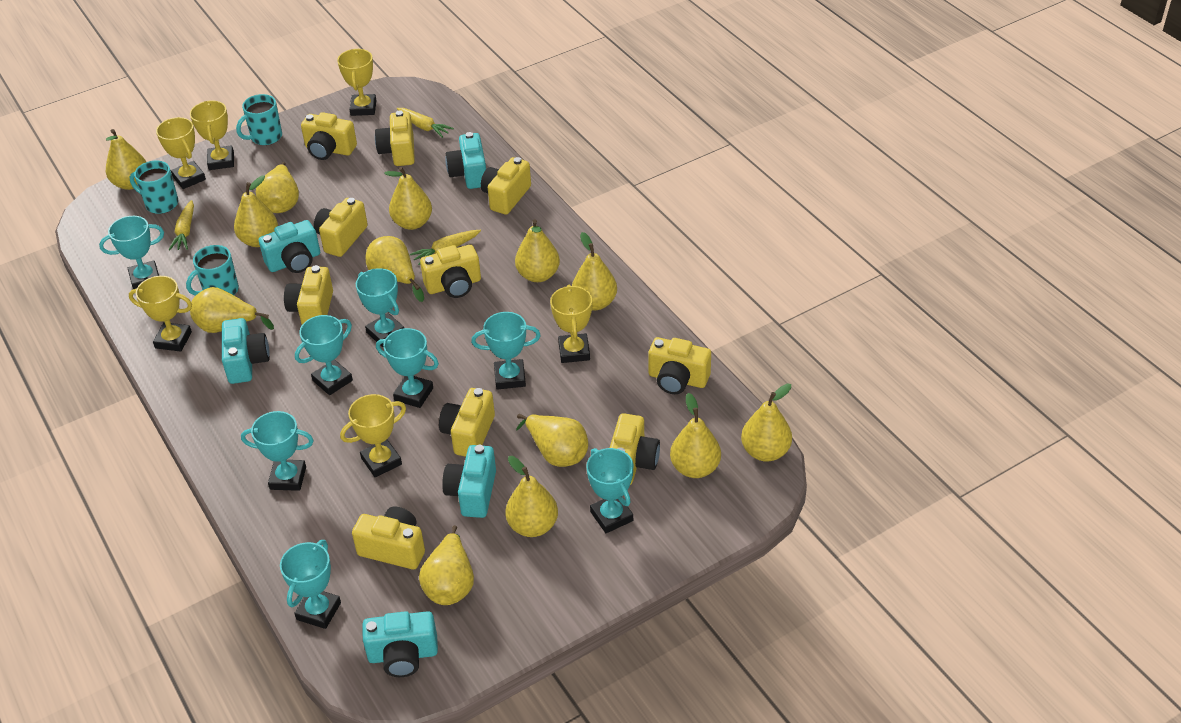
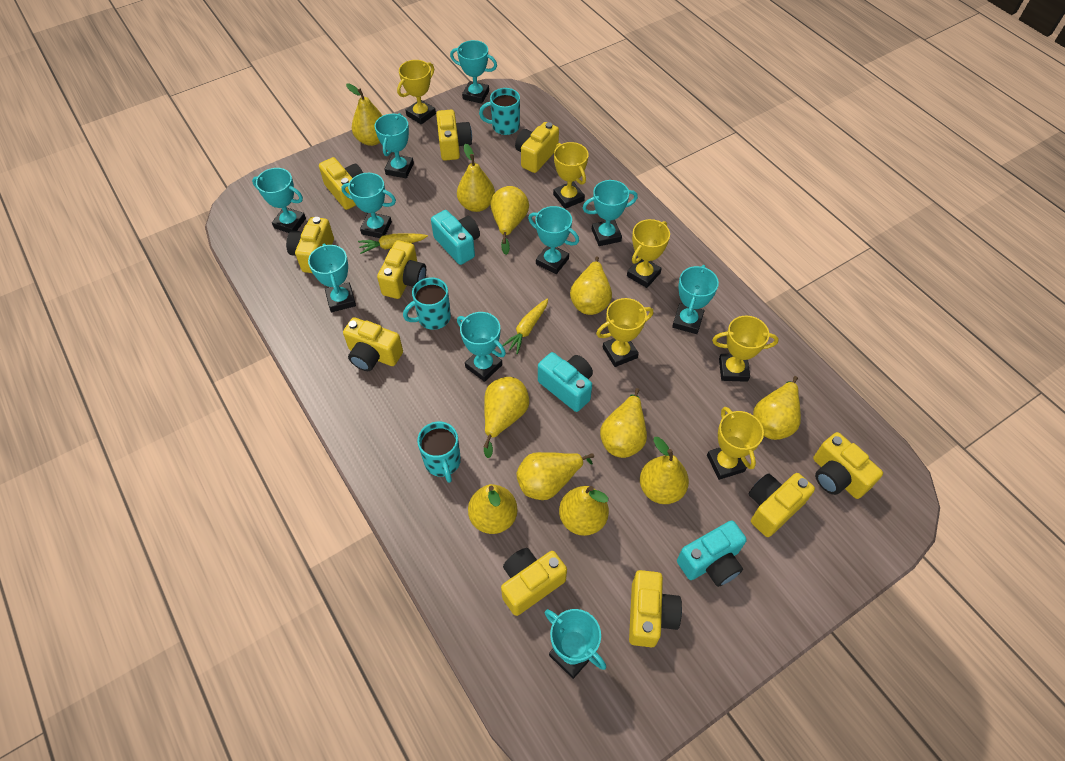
turquoise camera: [222,318,270,384] [259,220,320,273] [363,611,438,677] [442,445,496,518] [445,132,486,189] = 5 -> [431,210,480,265] [538,352,593,412] [677,520,747,587] = 3
turquoise trophy: [99,216,164,289] [241,411,314,491] [280,540,341,629] [295,315,353,395] [356,268,404,347] [376,328,439,408] [471,312,541,390] [586,448,634,533] = 8 -> [252,168,306,233] [308,243,356,312] [342,173,396,238] [375,113,414,178] [450,40,497,104] [457,312,506,382] [528,206,579,274] [545,609,606,679] [583,180,638,246] [672,265,719,334] = 10
yellow carrot: [169,200,194,250] [397,108,454,138] [410,230,481,265] = 3 -> [358,233,428,254] [502,298,548,354] = 2
yellow pear: [106,129,146,190] [190,287,274,333] [234,175,278,247] [256,162,299,213] [365,236,424,302] [384,167,432,230] [419,525,474,605] [505,456,558,537] [515,219,560,282] [516,414,588,467] [572,232,617,310] [670,393,721,478] [741,384,792,462] = 13 -> [346,83,383,146] [457,144,495,212] [468,484,518,534] [484,377,529,458] [490,186,529,255] [516,452,594,500] [559,486,609,536] [570,256,612,315] [600,388,647,458] [640,437,689,504] [753,376,801,440] = 11

